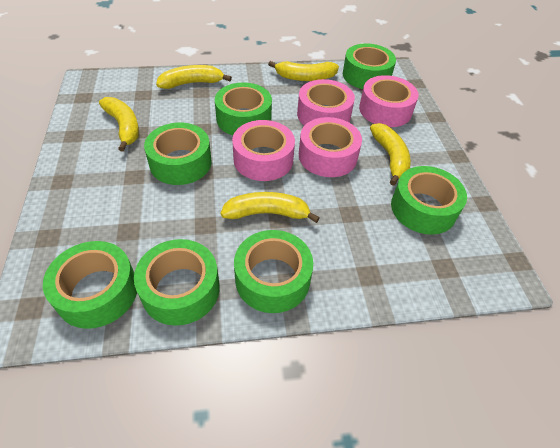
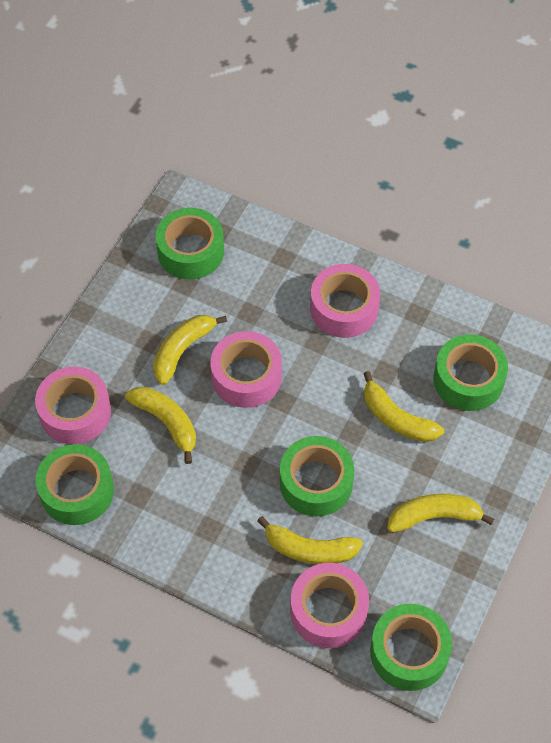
green tape: [43,241,137,329] [134,239,220,326] [144,123,212,185] [215,82,272,135] [234,230,313,313] [343,43,396,89] [391,166,467,235] = 7 -> [35,444,114,525] [155,208,224,279] [280,436,354,516] [370,604,452,691] [433,334,508,411] = 5

